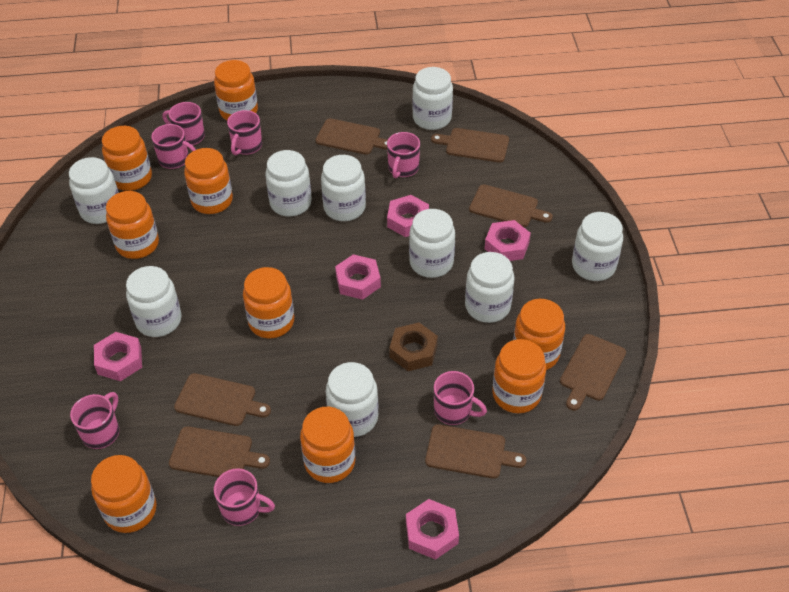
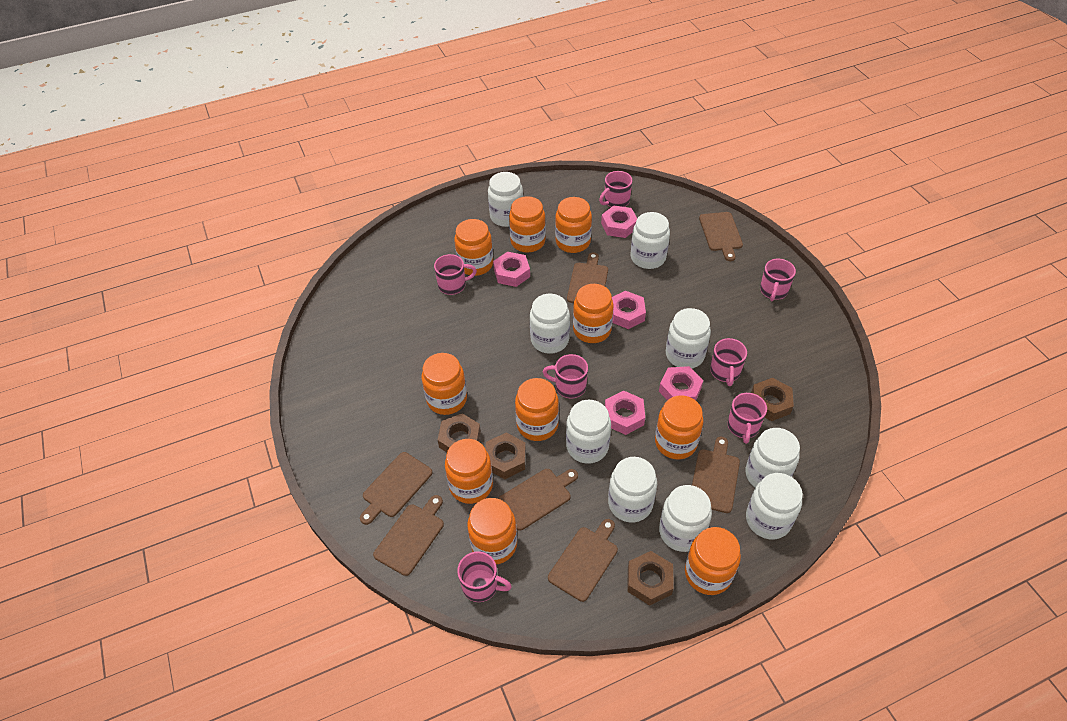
brown nut: [389,323,438,371] = 1 -> [438,413,481,452] [485,433,526,479] [627,551,674,606] [751,378,794,421] = 4
orange jar: [91,455,157,533] [102,126,152,191] [106,191,159,259] [184,148,233,214] [214,60,258,120] [243,267,294,338] [300,407,355,483] [492,339,546,413] [513,299,565,370] = 9 -> [422,353,467,415] [445,439,493,504] [454,219,493,276] [467,498,517,564] [509,196,546,253] [515,378,559,441] [555,197,592,253] [573,284,614,343] [655,395,703,459] [685,527,741,595] = 10

